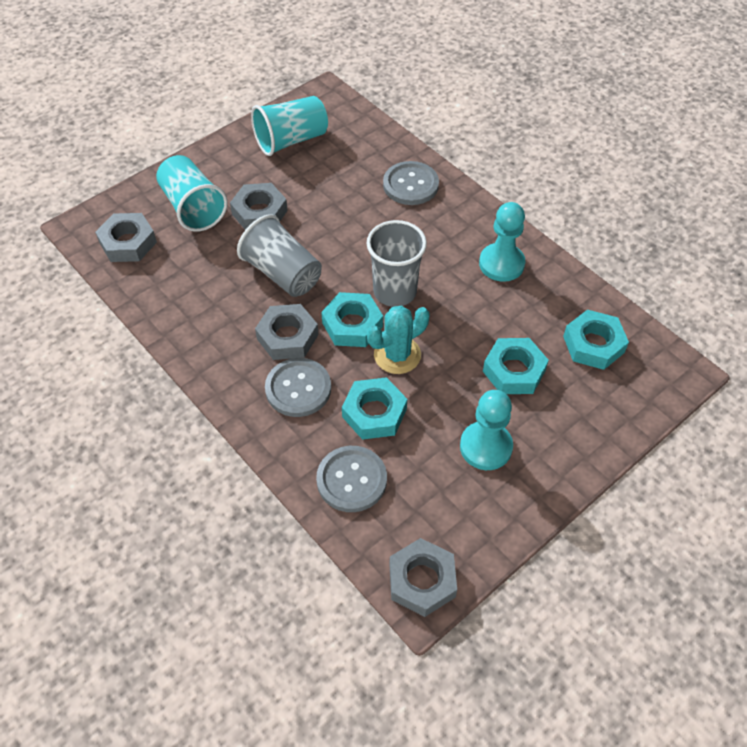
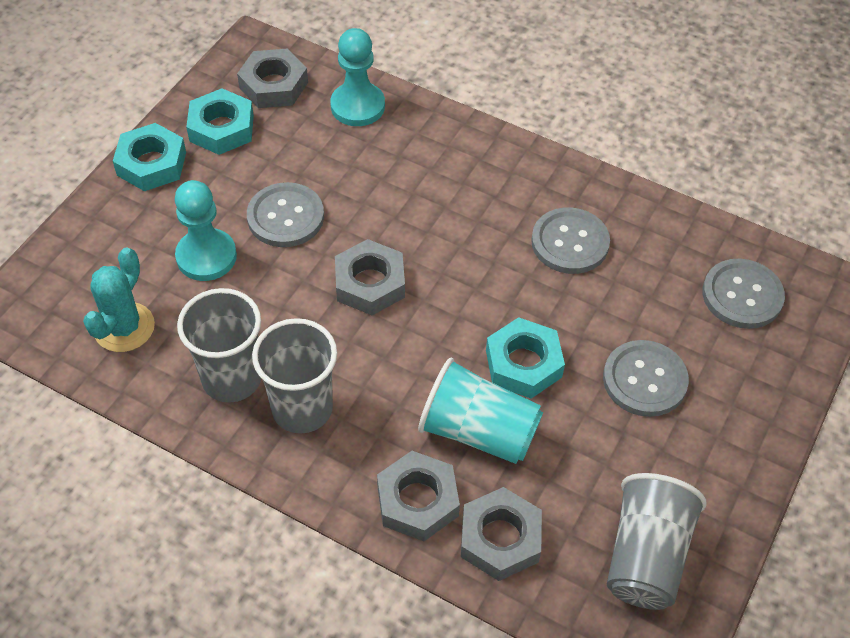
grey button: [265,358,331,417] [316,446,387,512] [383,161,439,205] = 3 -> [247,182,324,247] [531,208,610,274] [603,340,689,417] [703,259,785,329] = 4
grey cup: [237,214,322,297] [367,220,427,307] = 2 -> [177,288,261,403] [252,318,337,433] [607,473,707,610] = 3
turquoise cup: [156,155,228,232] [251,96,328,156] = 2 -> [418,358,543,464] = 1
turquoise nut: [321,292,383,347] [342,377,407,440] [483,338,549,394] [563,309,629,370] = 4 -> [113,123,186,191] [186,88,254,155] [486,317,565,399] = 3

